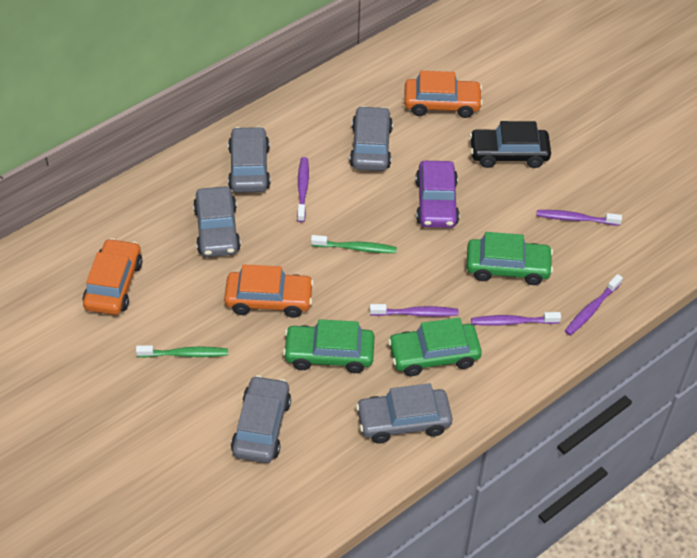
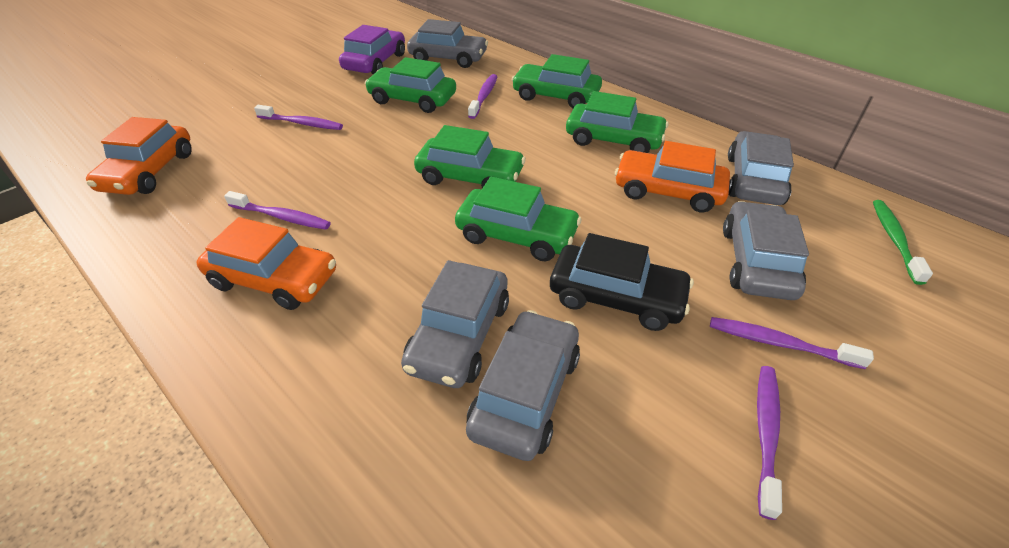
green car: [283,319,375,373] [388,318,482,376] [466,232,553,285] = 3 -> [365,57,456,113] [414,125,526,188] [455,177,582,261] [511,54,602,108] [566,91,668,153] = 5
green toothbrush: [136,345,228,358] [311,235,397,253] = 2 -> [873,200,933,285] = 1

